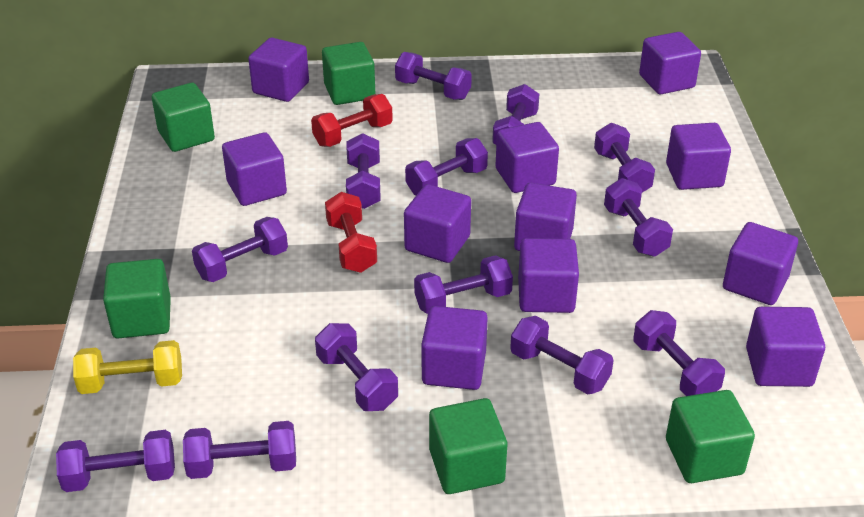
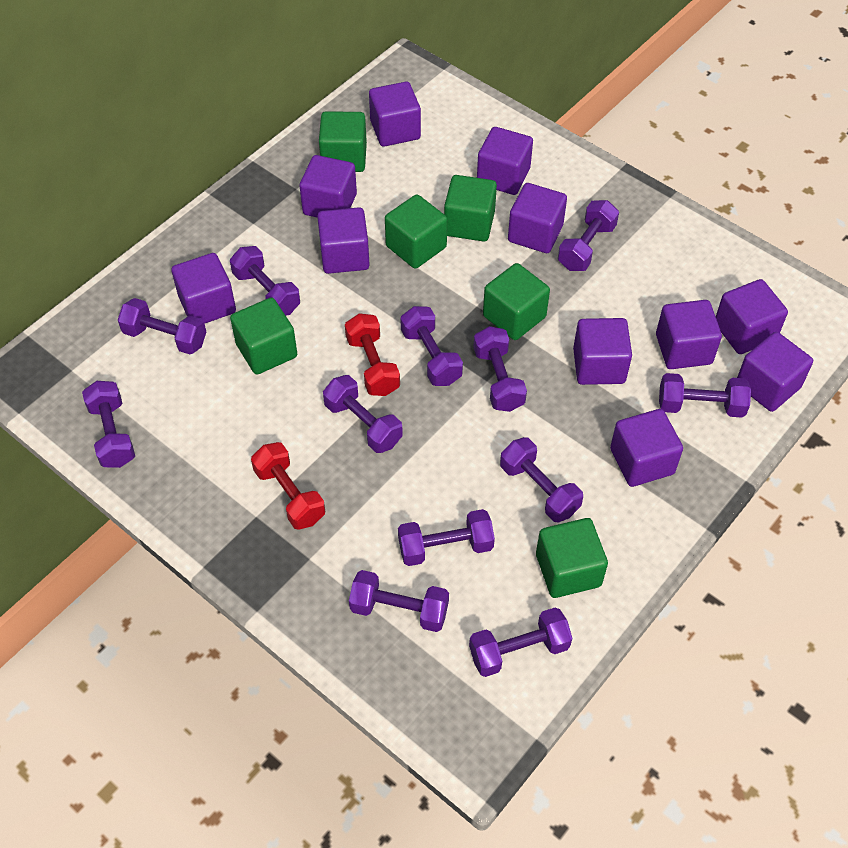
green cube: [103,259,171,338] [152,83,215,152] [322,42,375,105] [429,398,507,494] [666,390,755,483] = 5 -> [230,298,297,374] [319,111,367,172] [385,194,447,269] [444,175,497,242] [483,263,550,340] [536,518,608,598] = 6
purple dumbbell: [56,430,175,492] [183,421,296,479] [192,217,288,282] [315,323,398,411] [346,133,381,209] [395,52,472,100] [405,138,488,195] [414,255,513,314] [492,84,539,145] [510,316,614,394] [594,123,655,193] [604,178,673,257] [633,310,725,396] = 13 -> [82,381,135,468] [118,298,206,354] [230,246,300,316] [323,375,403,453] [349,570,449,632] [398,509,495,566] [401,306,463,386] [469,607,572,677] [473,326,527,412] [500,437,583,522] [558,200,619,271] [659,373,751,418] = 12
yellow dumbbell: [73,340,182,394] = 1 -> none = 0

